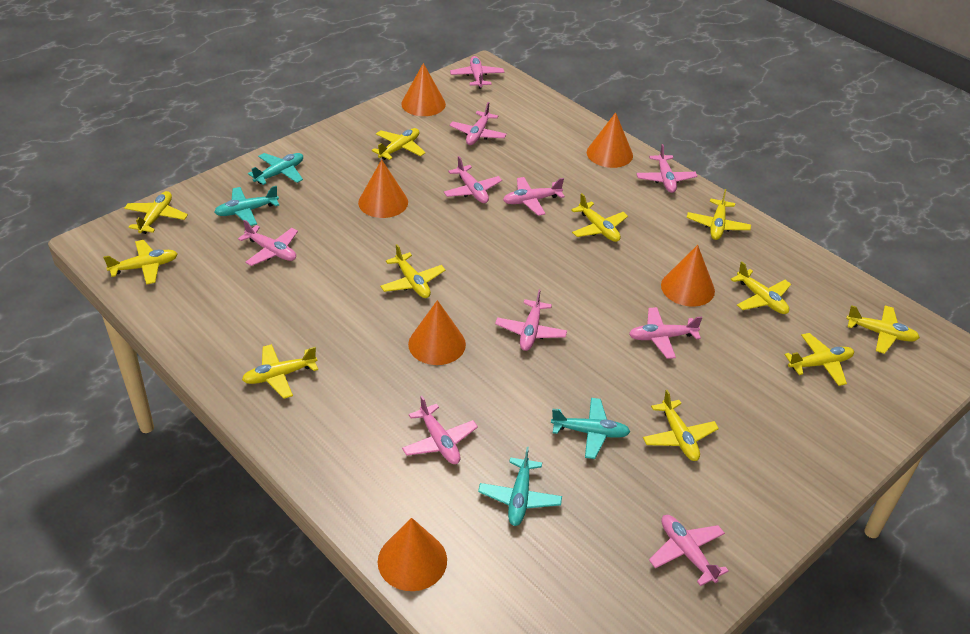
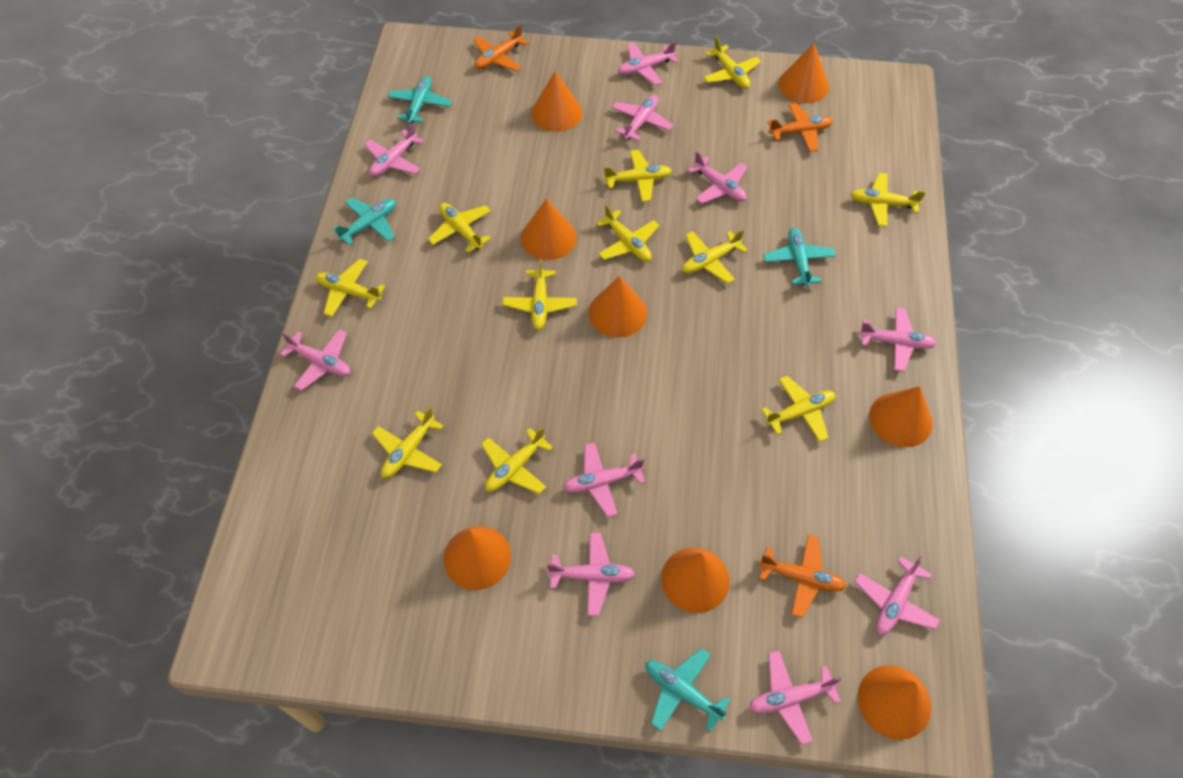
orange cone: [358,159,408,218] [378,518,447,591] [401,63,446,116] [408,300,466,365] [587,112,633,168] [661,245,715,307] = 6 -> [444,526,511,590] [521,199,577,260] [531,71,582,132] [589,276,647,337] [661,547,730,613] [778,43,829,103] [858,665,931,740] [870,386,933,447] = 8
orange plane: none = 0 -> [474,25,528,71] [759,535,847,618] [768,103,833,152] = 3

